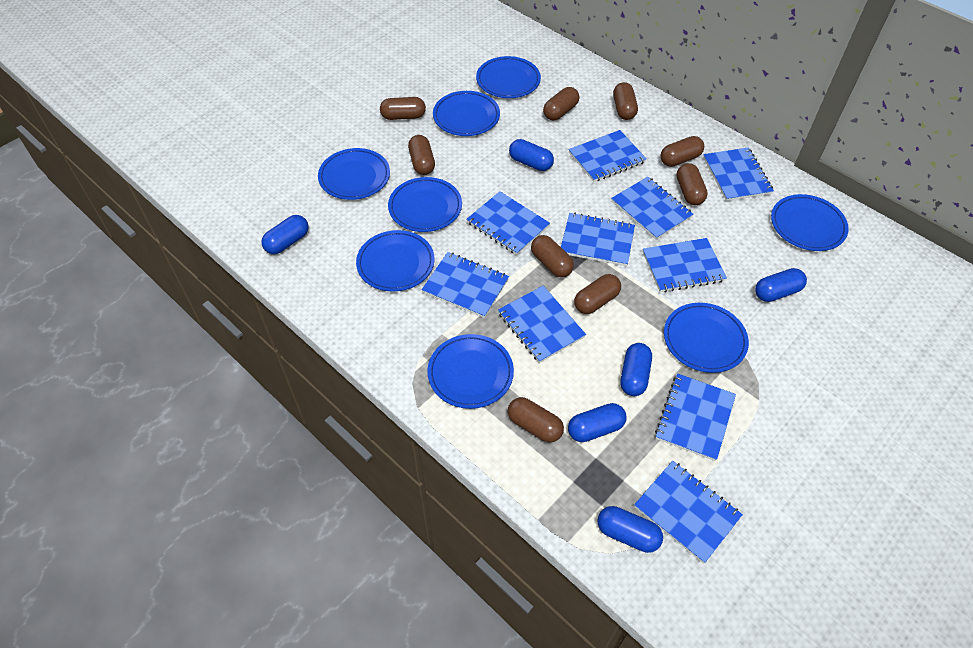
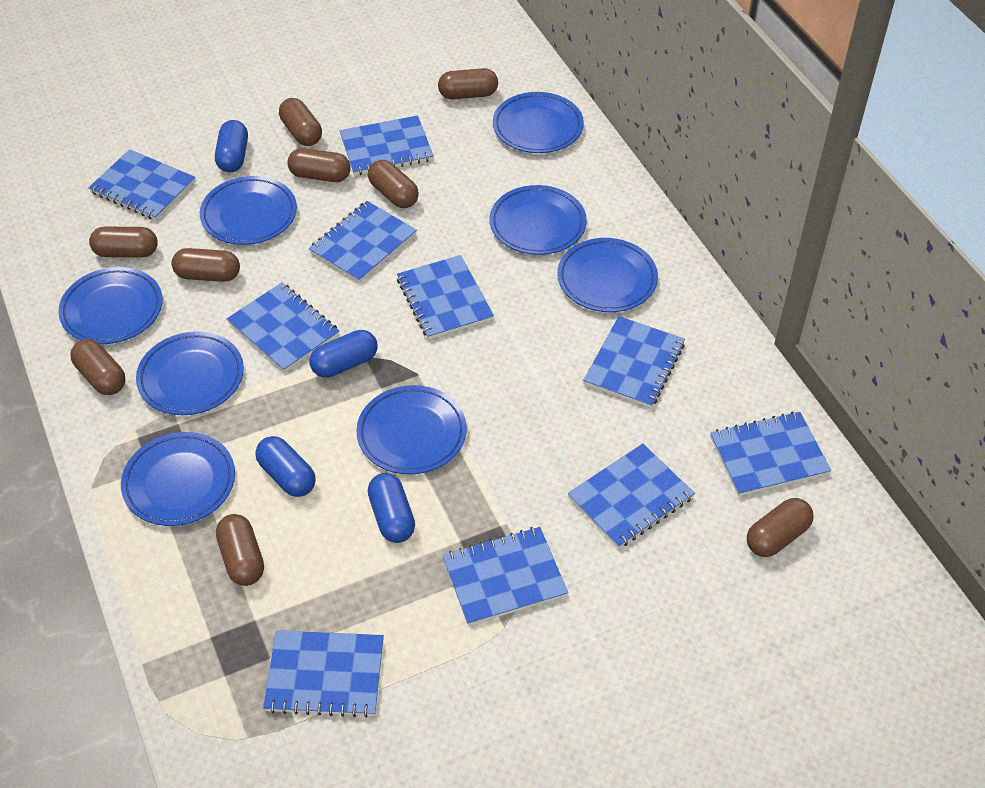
blue capsule: [261,215,309,254] [509,139,554,171] [568,403,627,442] [597,506,663,553] [621,343,652,396] [755,268,807,302] = 6 -> [215,120,248,172] [255,436,316,497] [310,330,377,378] [368,473,415,543] = 4

